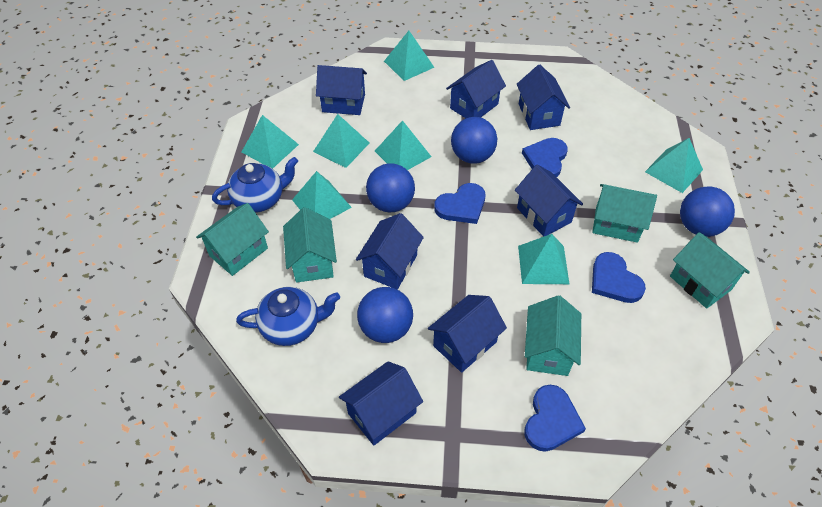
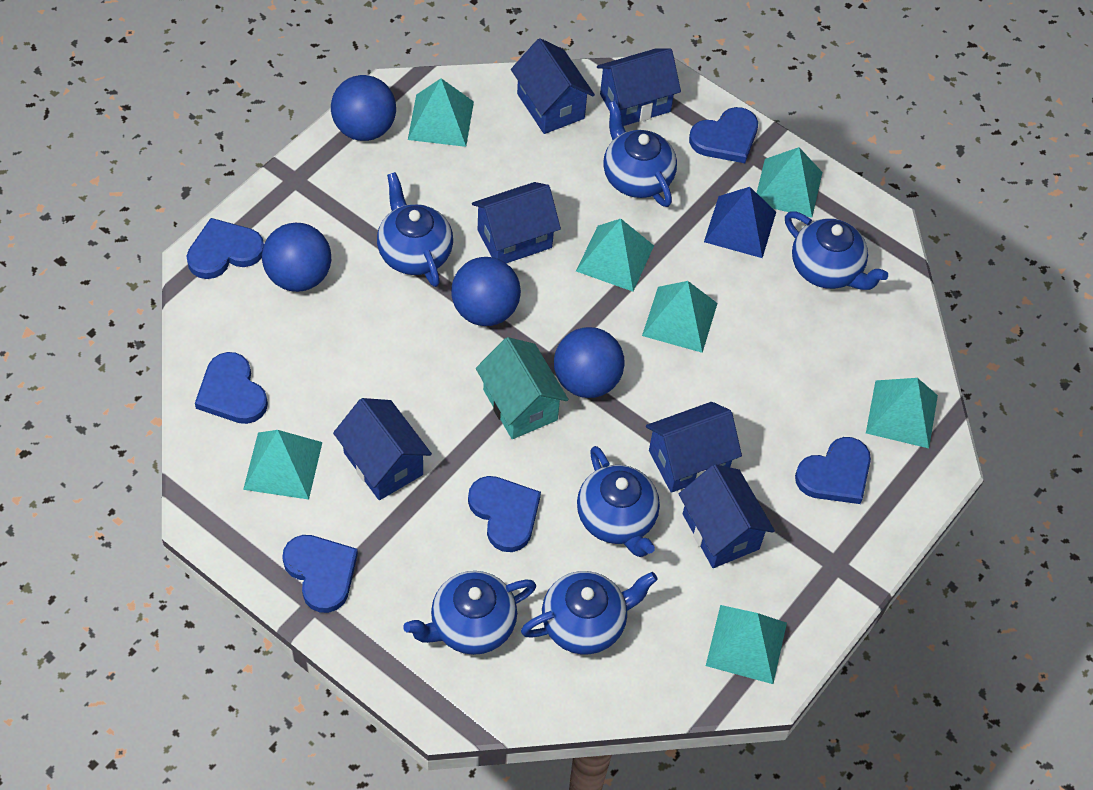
blue heart: [434,183,485,224] [522,138,568,177] [524,385,586,452] [592,252,646,303] = 4 -> [187,218,264,279] [195,352,268,424] [282,535,358,613] [468,476,541,552] [689,107,758,163] [795,437,871,504] = 6
blue house: [316,65,367,115] [339,361,423,445] [356,213,424,290] [428,295,507,373] [446,60,506,118] [515,164,583,237] [517,65,570,130] = 7 -> [333,398,432,500] [472,182,561,263] [511,38,595,134] [597,49,681,126] [646,402,742,493] [679,464,775,568] = 6
blue pyramid: none = 0 -> [704,187,776,258] = 1
blue teapot: [212,157,298,213] [236,287,340,346] = 2 -> [377,172,453,287] [403,571,536,655] [521,571,658,654] [577,446,660,557] [603,100,677,207] [785,212,888,290] = 6
turquoise house: [196,203,269,276] [283,207,337,283] [525,295,581,376] [592,184,657,243] [670,232,750,309] = 5 -> [476,337,569,439] = 1

